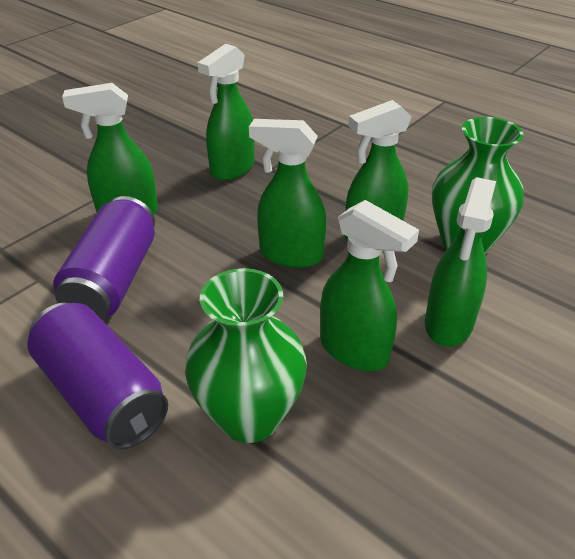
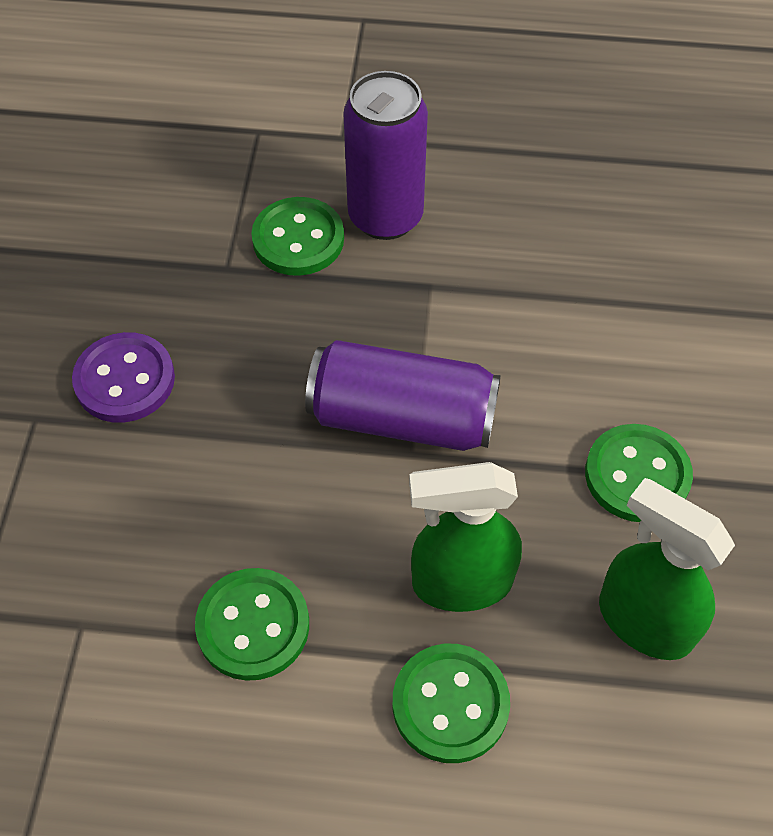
green button: none = 0 -> [195,568,309,681] [251,197,344,276] [393,643,510,763] [585,424,693,522] = 4
green spray bottle: [62,83,158,215] [197,44,255,181] [249,119,326,268] [320,200,419,371] [345,100,412,242] [425,177,496,347] = 6 -> [409,462,522,612] [599,478,735,660] = 2
green vase: [185,268,307,443] [432,117,524,254] = 2 -> none = 0
purple button: none = 0 -> [72,332,175,423] = 1

